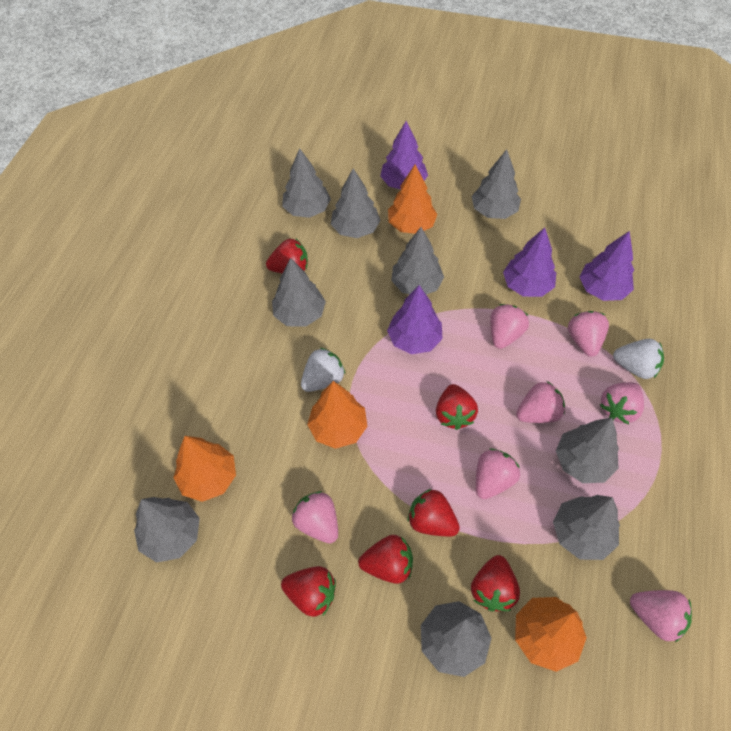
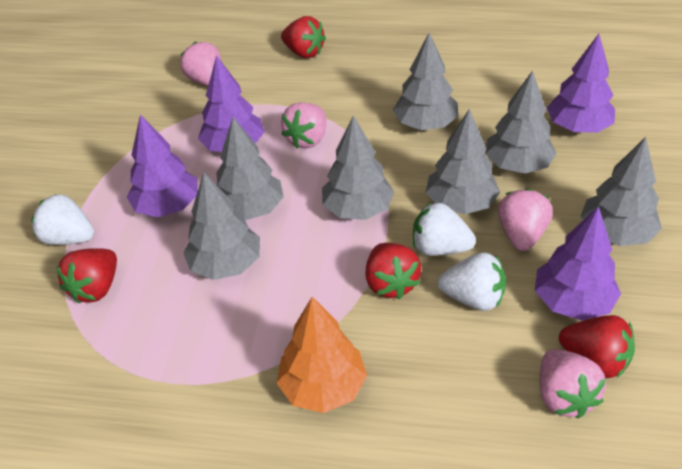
grey tree: [134,497,200,562] [272,258,326,327] [282,148,331,218] [331,169,381,238] [391,227,444,295] [421,601,491,677] [471,149,521,219] [553,495,620,560] [556,417,619,483] = 9 -> [183,172,260,280] [216,117,284,220] [322,115,394,220] [393,33,458,130] [426,109,500,214] [485,70,557,174] [581,137,662,246] = 7
orange tree: [173,436,236,502] [307,381,368,449] [388,164,438,234] [515,597,587,672] = 4 -> [277,297,367,413] = 1
pink strawberry: [292,491,338,543] [476,448,520,499] [490,304,529,349] [516,381,565,423] [568,311,609,357] [600,382,644,424] [630,590,692,642] = 7 -> [180,42,222,86] [281,102,326,149] [498,188,553,251] [540,349,606,419] = 4
red strawberry: [266,239,308,273] [281,566,336,617] [358,535,413,584] [408,489,460,536] [436,384,478,430] [471,555,520,611] = 6 -> [56,248,117,304] [281,16,326,58] [365,243,421,299] [559,315,635,378] = 4
white strawberry: [301,348,345,392] [613,339,664,379] = 2 -> [31,194,94,245] [413,202,476,256] [438,253,506,311] = 3

